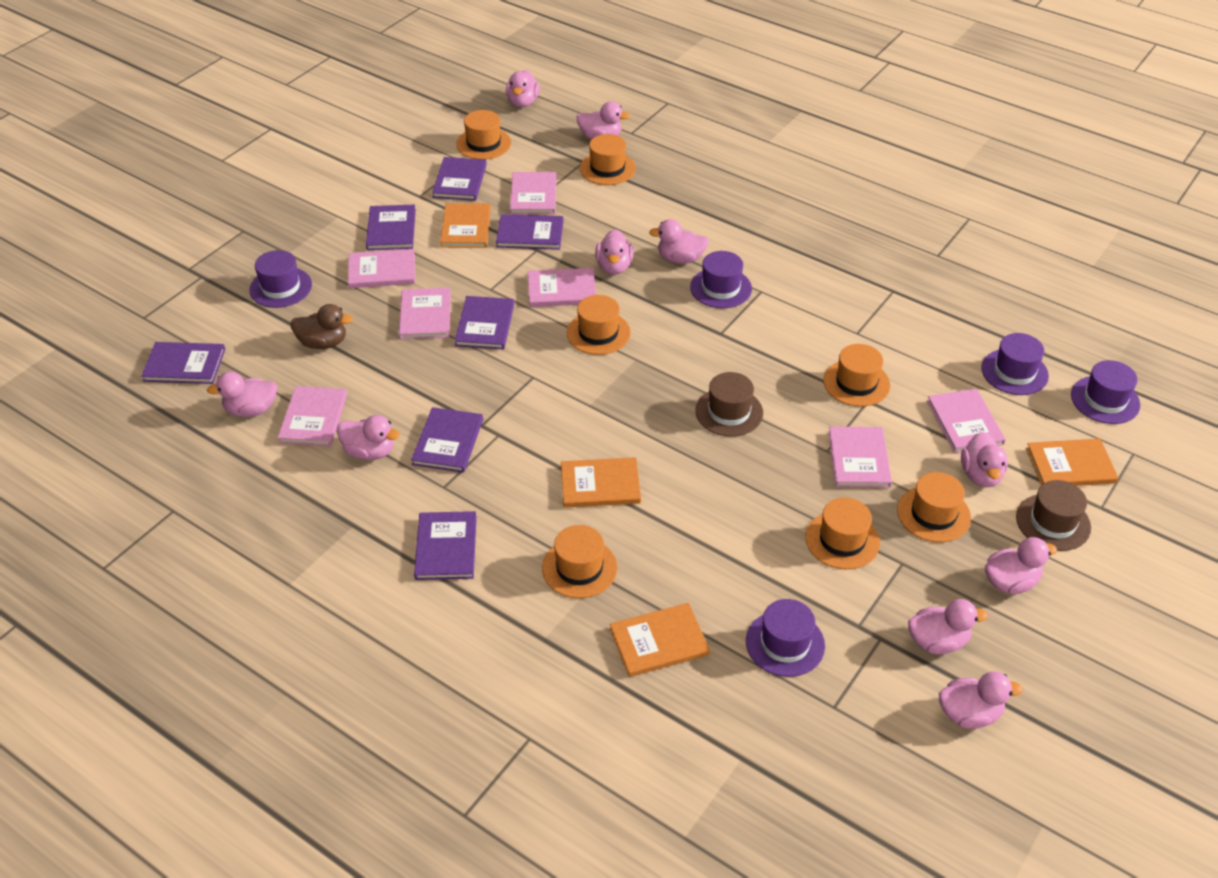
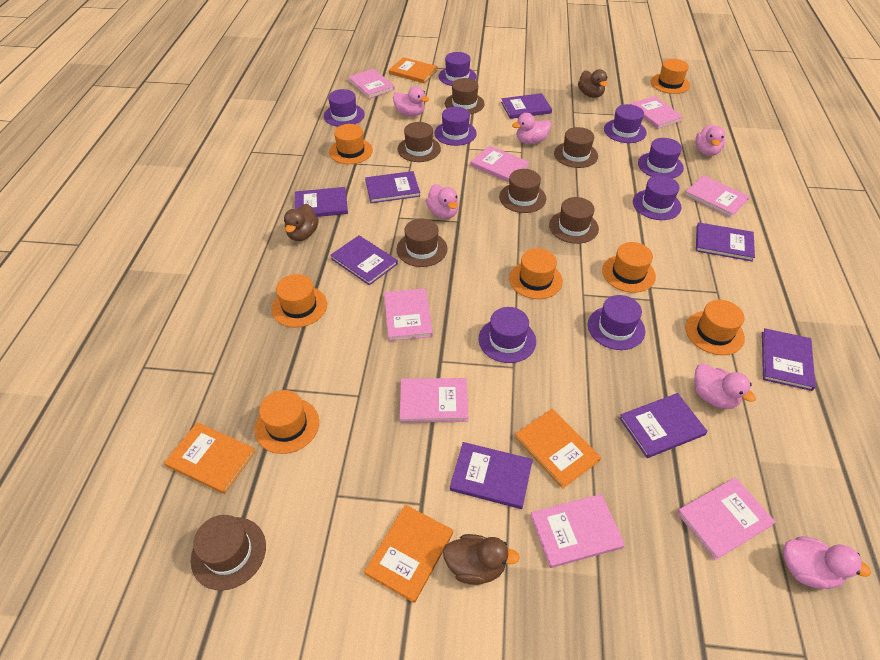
brown duck: [290,304,353,349] = 1 -> [284,204,319,241] [443,534,520,585] [578,69,608,98] = 3
brown hat: [695,372,763,437] [1016,480,1091,551] = 2 -> [191,515,266,591] [397,122,441,162] [397,219,447,267] [445,78,485,114] [499,169,546,213] [549,197,599,244] [554,127,598,168] = 7
pink book: [278,386,347,446] [348,249,415,288] [399,288,451,340] [510,172,557,214] [528,268,596,307] [829,426,892,488] [927,389,1006,453] = 7 -> [348,69,395,99] [384,288,433,341] [400,378,468,423] [471,146,529,182] [530,494,625,568] [630,96,683,129] [677,477,776,560] [684,175,750,218] = 8
pink duck: [207,372,277,417] [337,415,400,460] [506,70,540,107] [576,102,630,139] [595,229,634,275] [649,219,709,264] [908,599,988,654] [939,671,1023,729] [961,432,1008,487] [985,537,1057,594] = 10 -> [393,86,429,116] [426,184,459,219] [512,113,551,144] [694,364,756,409] [695,124,725,156] [783,536,871,589] = 6
purple book: [141,342,225,384] [366,205,416,250] [411,407,483,473] [414,511,477,580] [432,157,487,201] [455,296,514,350] [496,214,564,250] = 7 -> [295,187,348,217] [330,235,398,285] [365,171,420,203] [450,442,533,509] [501,93,552,119] [619,393,708,458] [696,222,755,262] [762,328,816,391] = 8
purple hat: [249,250,312,308] [690,251,752,308] [746,599,825,677] [981,333,1049,395] [1071,360,1140,424] = 5 -> [324,89,365,127] [434,107,477,146] [439,52,476,86] [479,307,536,363] [588,295,645,350] [604,104,647,143] [633,175,681,220] [638,138,684,179] = 8

